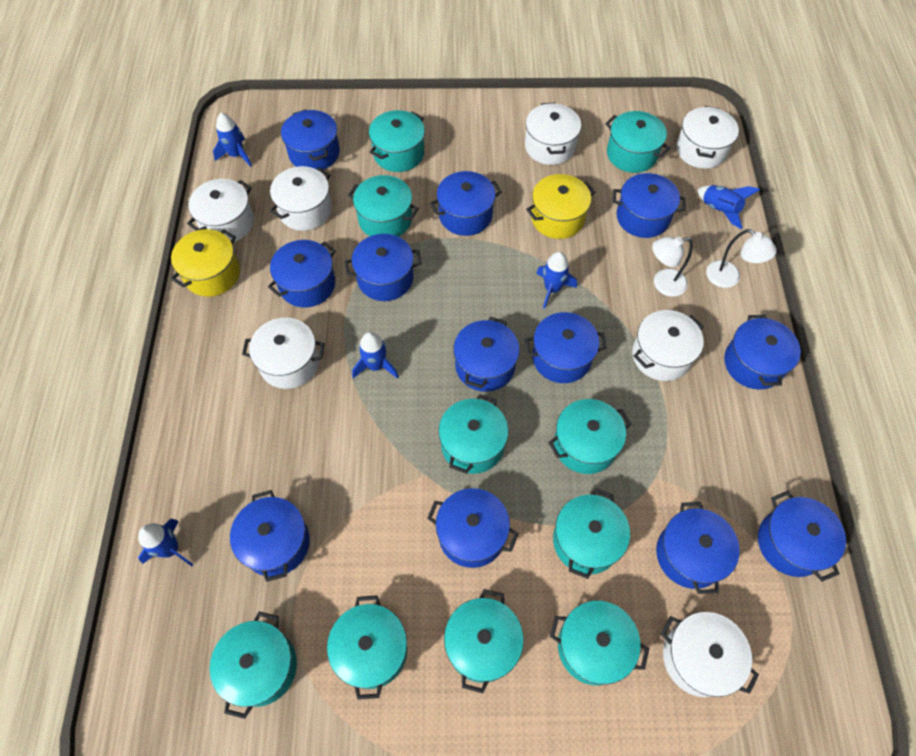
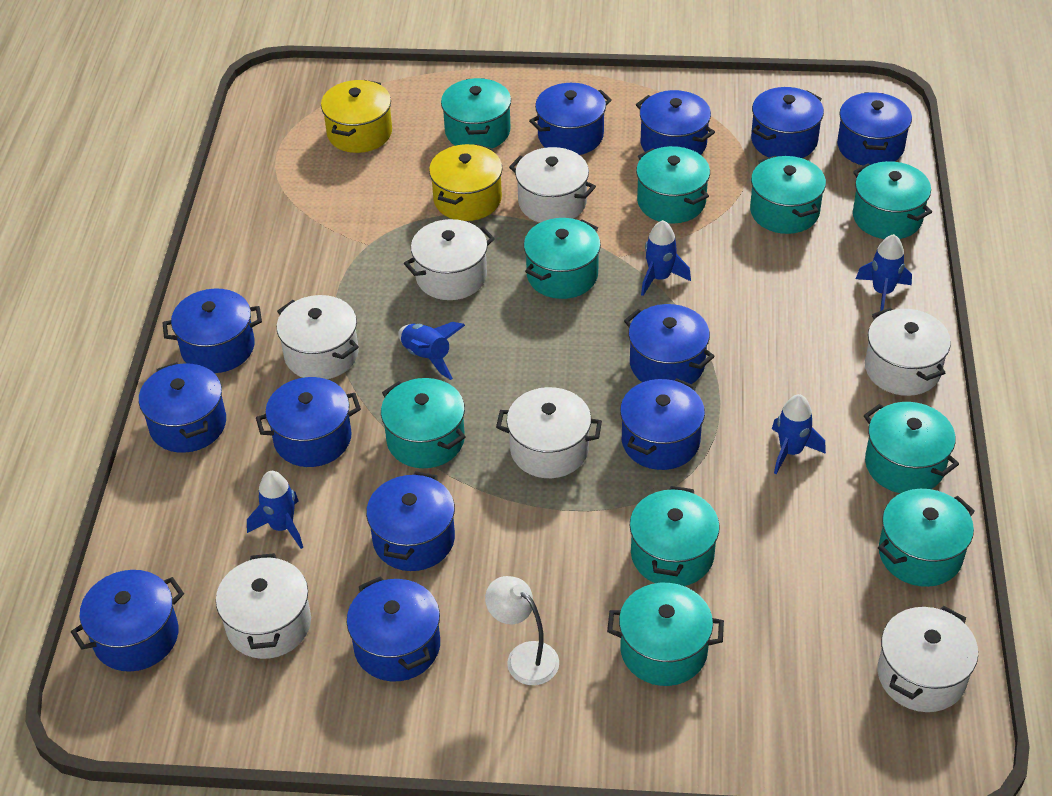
white lamp: [652,236,693,297] [706,229,777,288] = 2 -> [485,576,559,685] = 1

